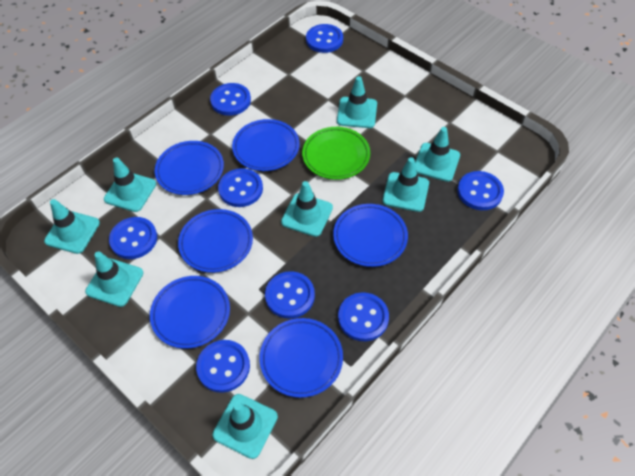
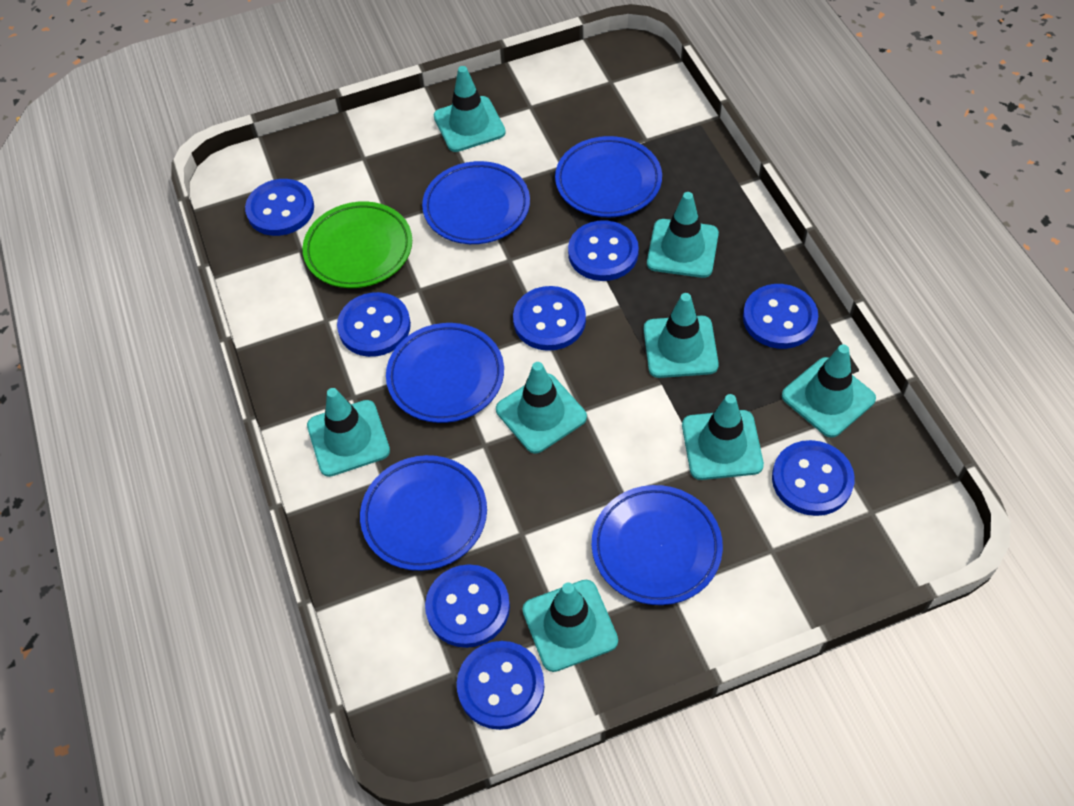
blue plate: [150,276,230,349] [155,141,224,195] [178,209,253,273] [232,119,299,171] [260,318,343,398] [333,204,408,267] = 6 -> [360,455,487,571] [386,323,504,423] [422,161,530,244] [555,136,662,217] [592,485,723,605] = 5

